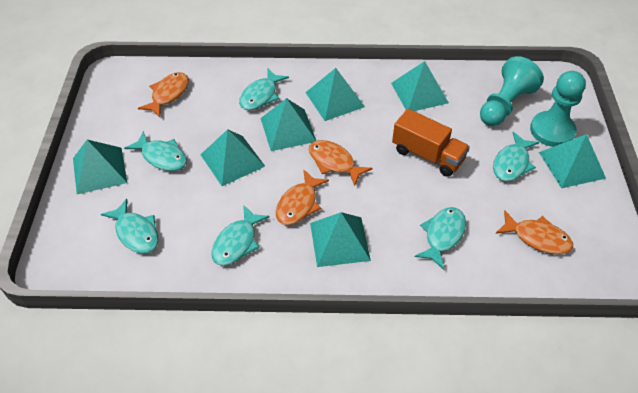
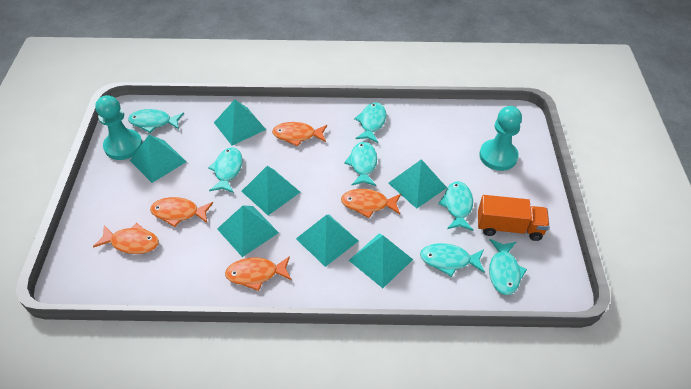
orange fish: [138,72,189,117] [276,169,329,225] [309,140,372,186] [495,210,573,254] = 4 -> [93,223,159,254] [150,197,213,227] [225,256,291,291] [272,122,327,146] [341,189,401,218] = 5
turquoise fish: [101,199,158,254] [124,131,187,171] [212,205,270,266] [239,68,289,110] [415,207,466,269] [493,132,539,182] = 6 -> [128,109,184,133] [208,147,243,193] [344,142,377,186] [354,103,387,143] [420,243,485,277] [438,181,473,231] [489,239,527,295] = 7

